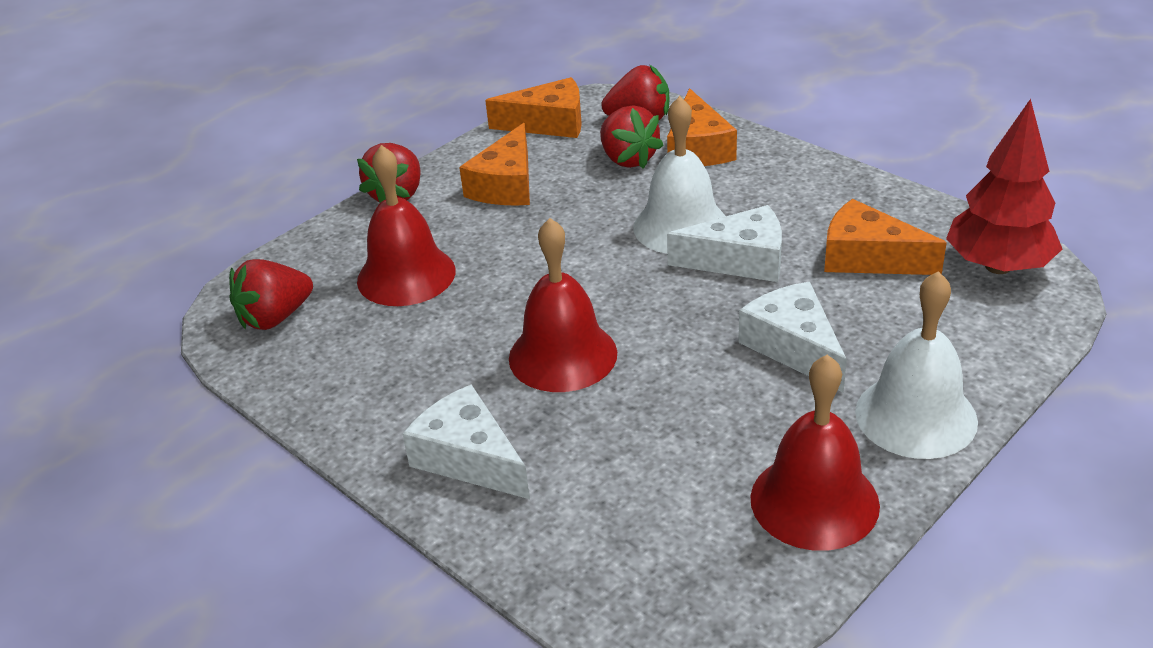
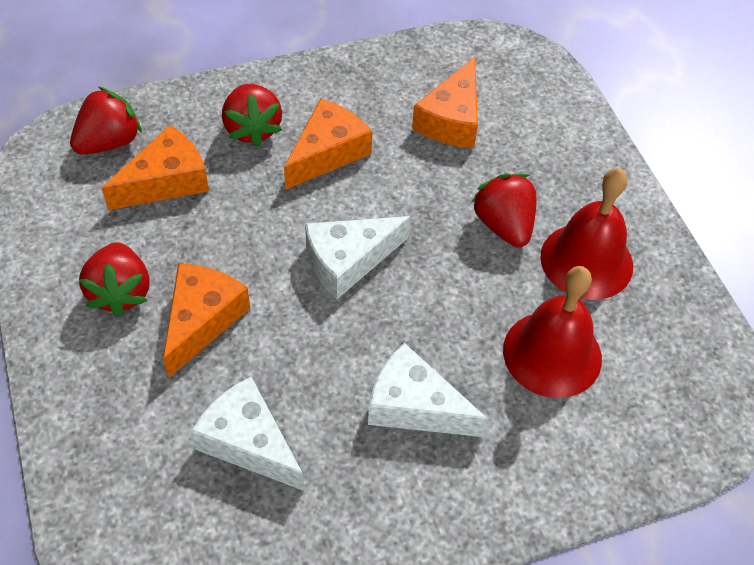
red bell: [357,145,456,306] [509,218,617,392] [750,355,880,551] = 3 -> [503,266,602,398] [540,168,633,300] = 2
red tree: [946,99,1062,274] = 1 -> none = 0
white bell: [633,96,726,254] [855,271,978,459] = 2 -> none = 0

